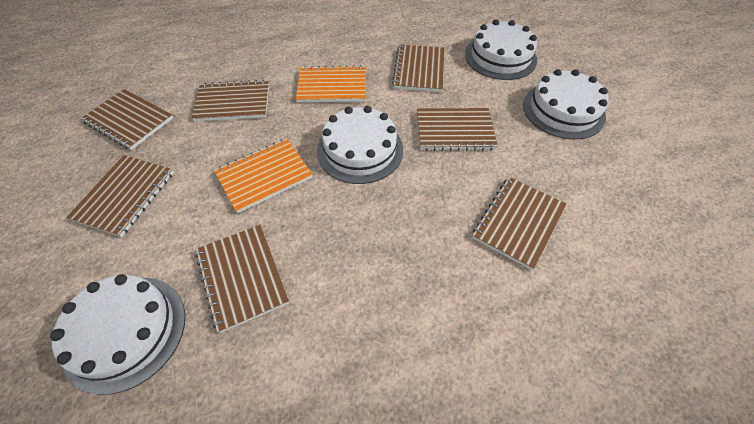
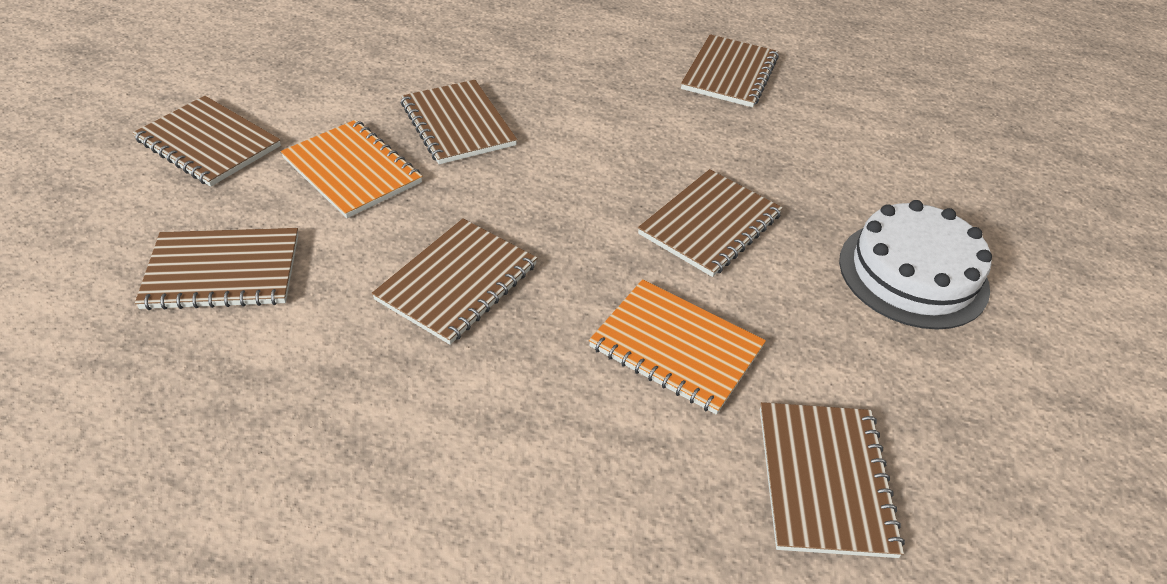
white cake: [50,274,185,395] [317,106,403,184] [465,20,537,80] [523,69,608,140] = 4 -> [839,200,992,330] = 1

